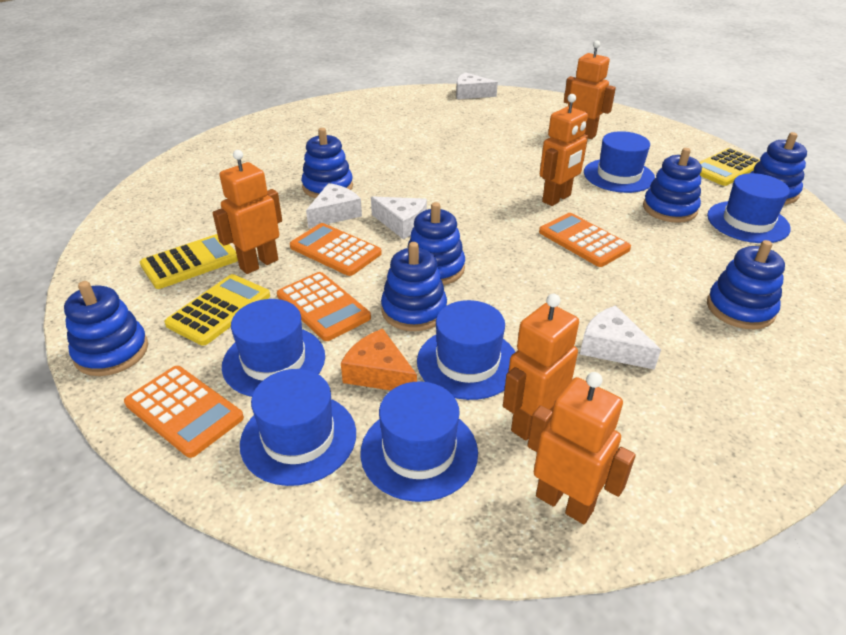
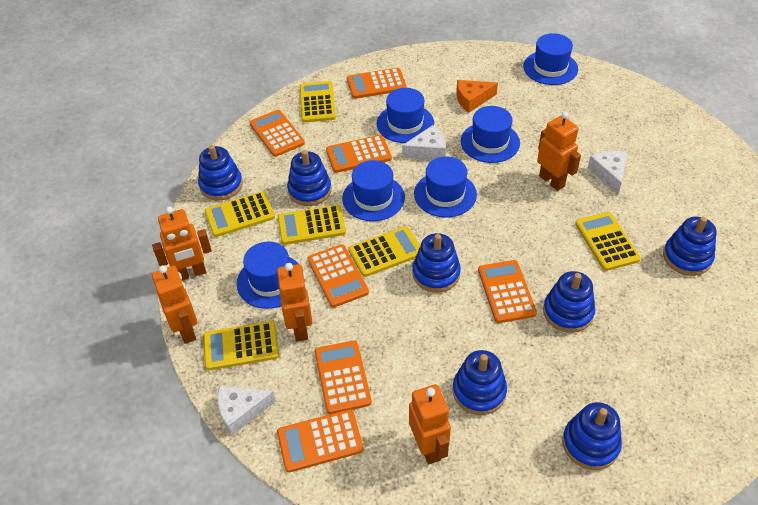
orange calculator: [124,366,244,458] [277,272,371,341] [290,223,382,276] [539,213,631,267] = 4 -> [250,110,305,157] [277,409,364,472] [308,244,369,308] [315,340,372,414] [326,135,392,173] [347,68,407,99] [478,260,537,323] = 7
white cheese: [306,183,362,228] [371,196,427,239] [456,72,498,99] [580,305,661,370] = 4 -> [218,385,276,436] [402,125,446,159] [588,151,627,194] = 3
yellow calculator: [140,234,238,289] [164,274,270,346] [699,148,760,186] = 3 -> [203,321,279,370] [205,191,275,237] [278,205,346,245] [300,81,336,123] [348,226,420,277] [575,212,641,271] = 6

